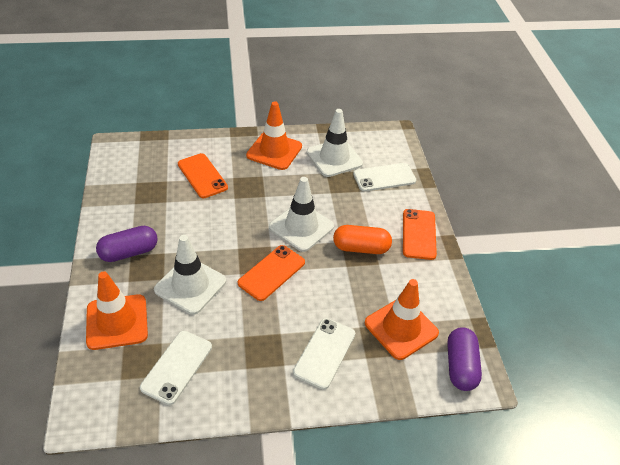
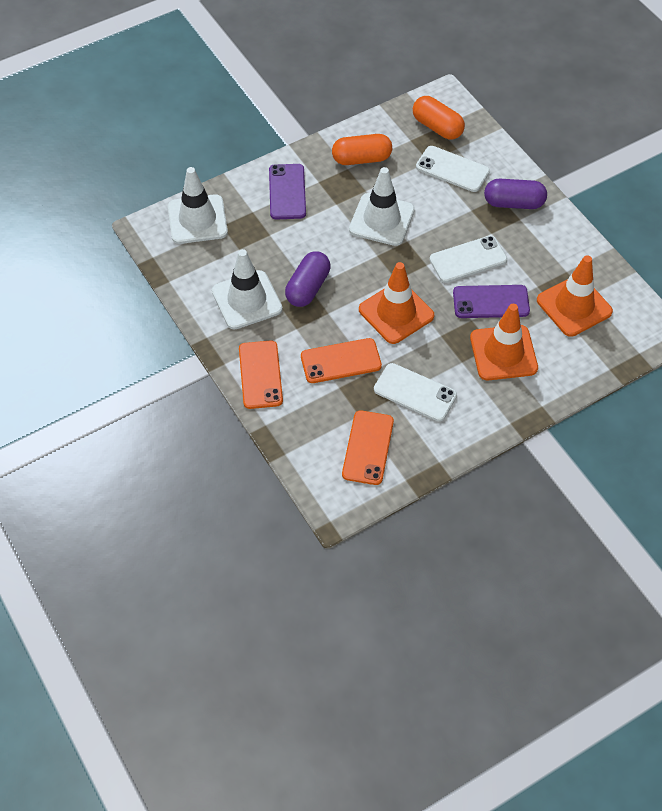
orange capsule: [333,225,392,254] = 1 -> [332,134,392,165] [413,96,465,140] = 2
purple phone: none = 0 -> [269,164,306,220] [453,285,530,318] = 2

